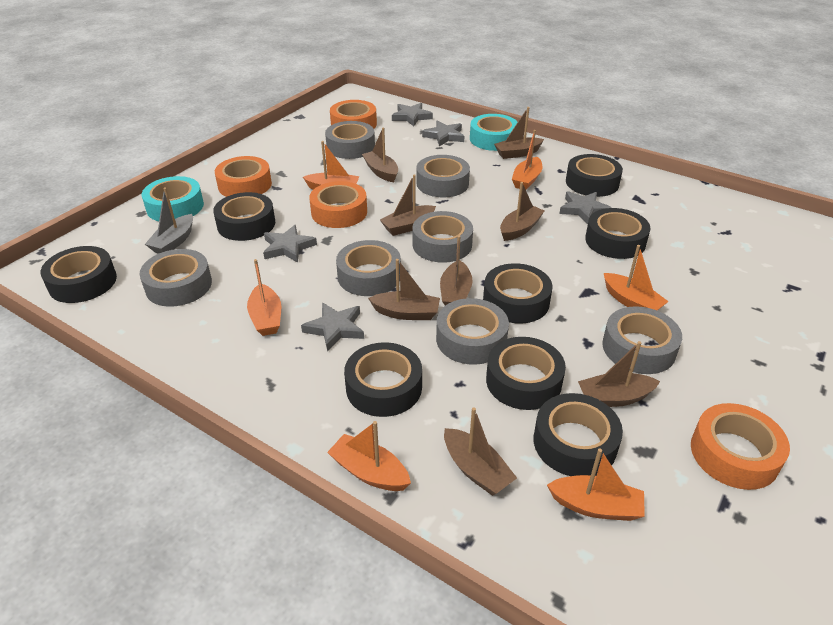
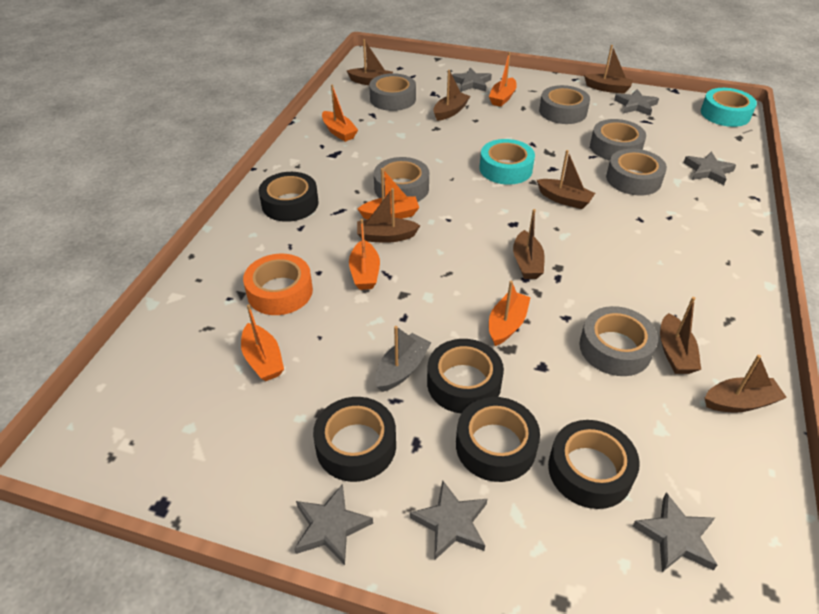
black tape: [40,246,117,303] [213,192,275,241] [344,342,422,417] [483,263,553,323] [486,337,566,410] [534,393,623,476] [566,154,623,197] [585,208,650,259] = 8 -> [259,172,318,222] [313,397,396,482] [427,339,504,413] [456,397,540,482] [548,420,640,509] = 5
grey star: [263,225,317,263] [301,303,364,352] [392,103,433,126] [422,121,464,147] [559,191,611,224] = 5 -> [294,484,373,565] [410,480,487,560] [452,67,492,92] [614,89,659,116] [633,492,717,572] [683,152,736,185] = 6
grey tape: [139,249,212,307] [325,121,375,159] [336,240,401,296] [412,211,473,263] [416,155,470,198] [436,298,509,365] [602,306,682,374] = 7 -> [369,73,416,111] [374,157,429,202] [539,85,590,124] [579,306,658,376] [590,119,646,161] [606,149,667,195] = 6
orange tape: [215,156,272,197] [309,181,367,228] [330,100,377,128] [691,403,790,490] = 4 -> [243,254,313,315] = 1

